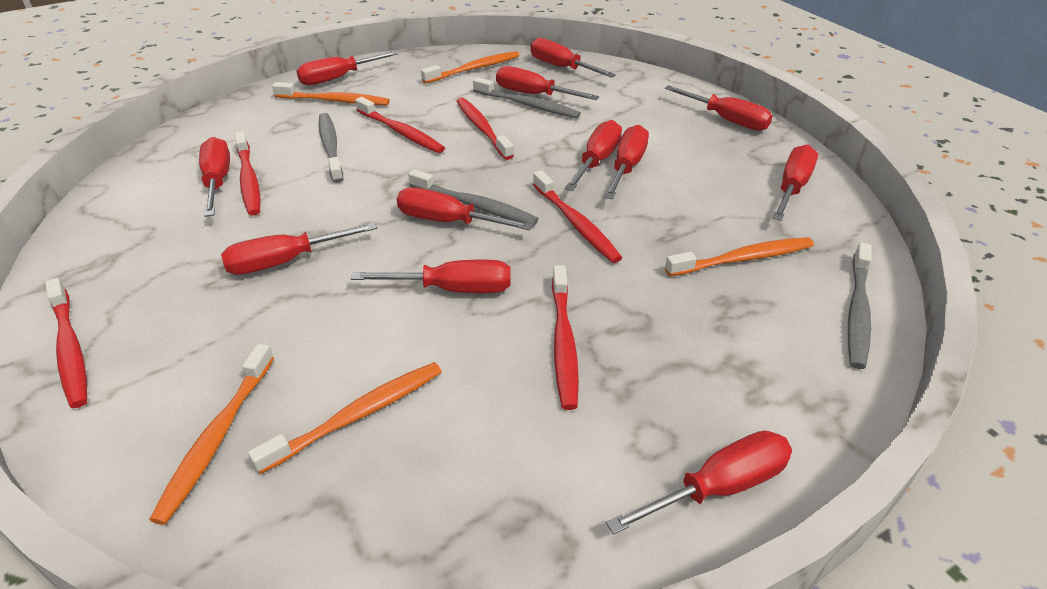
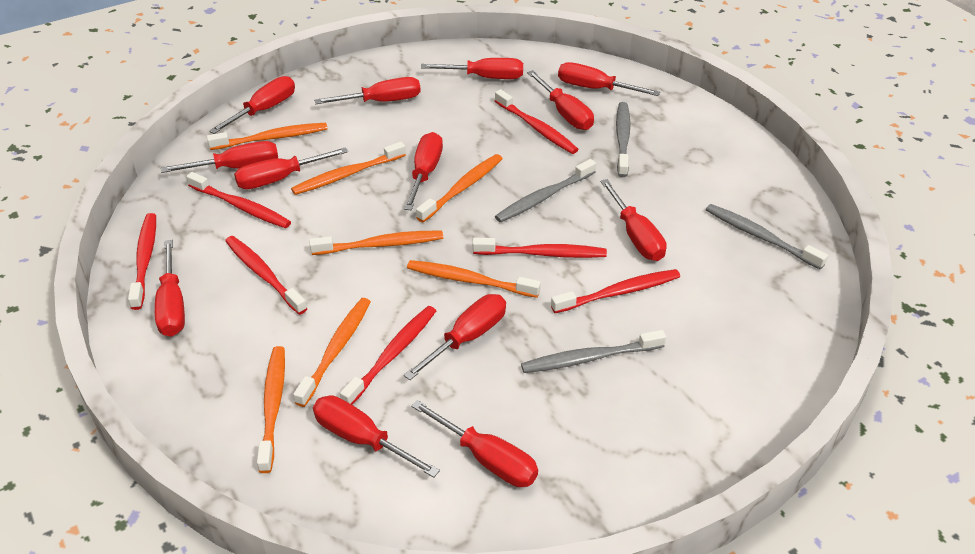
orange toothbrush: [149,344,274,525] [248,362,442,474] [272,82,390,105] [421,51,520,84] [665,237,814,276] = 5 -> [207,123,328,150] [257,346,285,473] [291,142,406,195] [293,298,371,407] [309,231,443,255] [407,260,541,298] [416,154,503,222] = 7
red screwdriver: [199,137,230,217] [221,222,377,275] [296,51,399,85] [351,260,511,293] [397,187,533,230] [496,66,599,100] [530,38,616,78] [565,120,622,191] [604,125,649,199] [606,430,792,535] [665,85,773,131] [772,145,818,221] = 12 -> [155,240,185,337] [161,141,278,173] [209,76,295,134] [234,147,348,189] [313,395,440,478] [314,77,421,104] [403,294,506,380] [404,132,443,210] [411,400,538,487] [421,58,523,79] [527,70,594,130] [558,62,660,96] [600,179,666,261] = 13
red toothbrush: [45,278,87,408] [234,131,260,215] [355,97,445,153] [456,98,514,160] [533,170,622,263] [552,266,579,410] = 6 -> [128,213,156,310] [186,172,291,228] [225,236,307,315] [340,306,436,405] [473,237,607,258] [495,89,579,154] [551,269,680,313] = 7

